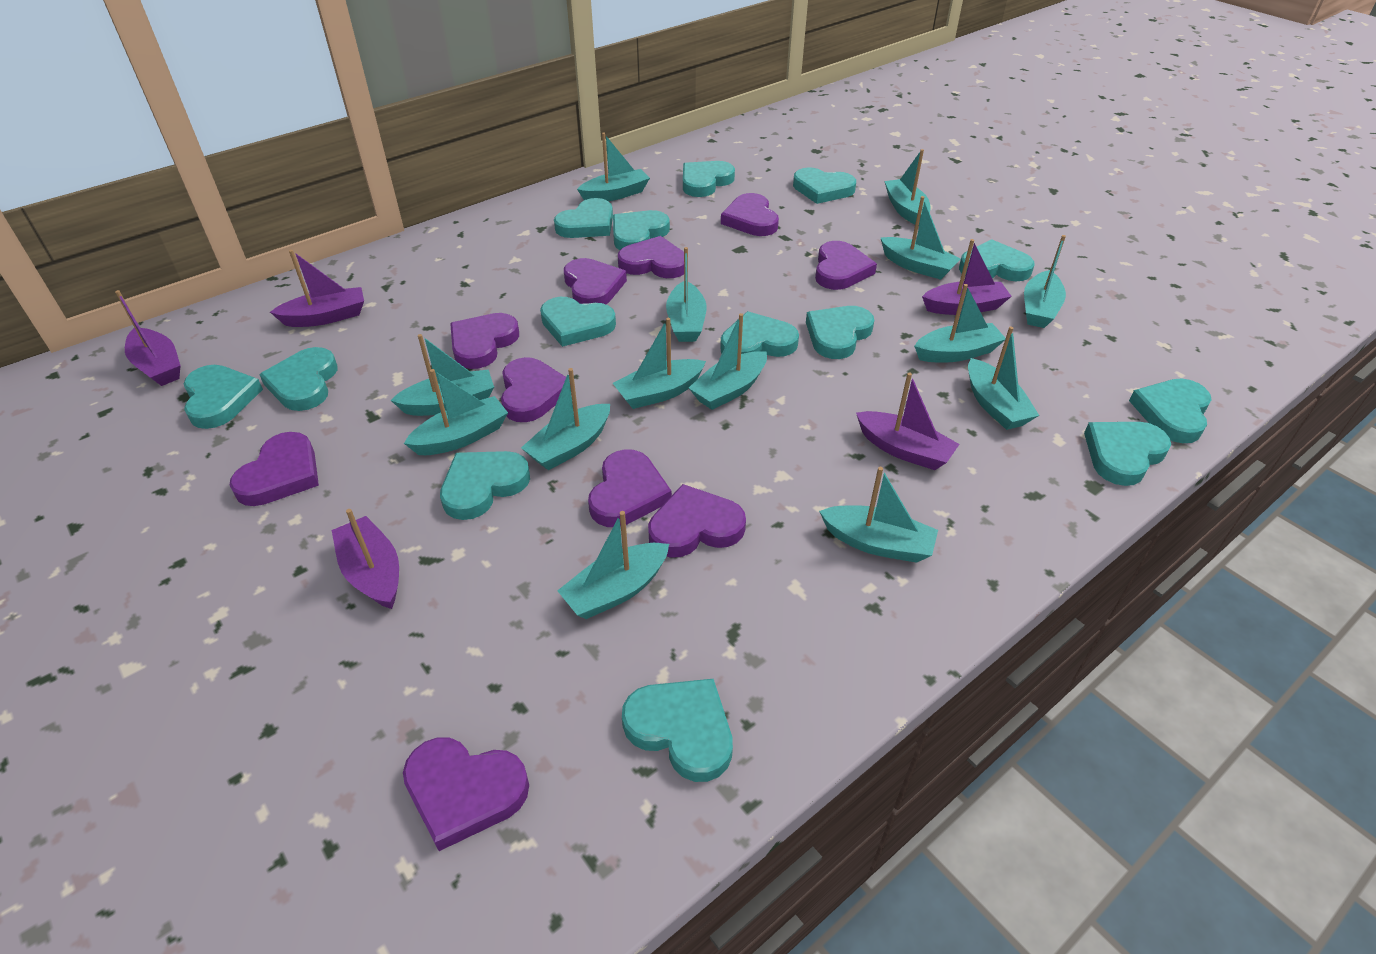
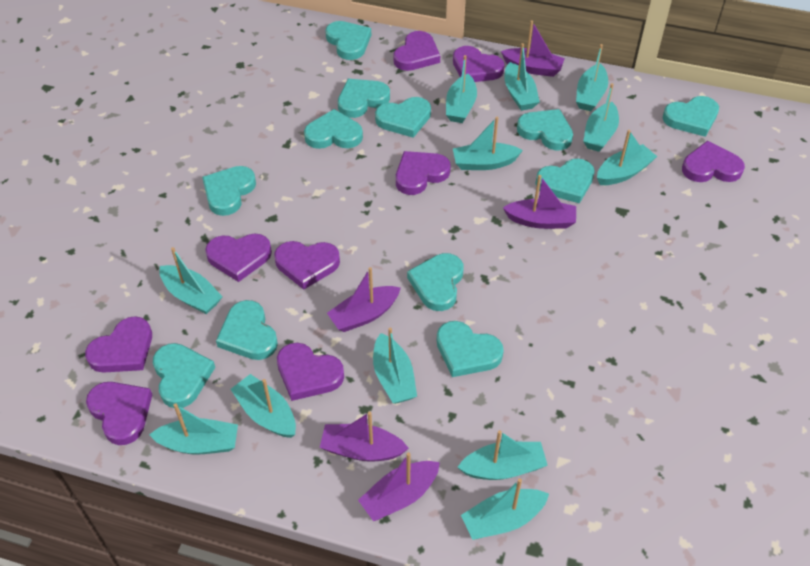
purple heart: [229,432,319,506] [403,737,529,851] [450,313,519,369] [501,357,571,422] [564,258,627,304] [588,449,672,527] [618,236,684,278] [648,484,746,558] [721,193,779,236] [815,241,877,290] = 10 -> [85,316,152,373] [86,382,152,445] [205,234,272,282] [274,241,340,290] [277,343,344,401] [393,31,440,71] [396,151,451,195] [453,46,505,82] [682,141,745,182] = 9
turquoise boat: [390,334,494,416] [404,369,508,455] [521,368,610,470] [557,511,669,619] [577,133,650,201] [613,318,706,409] [666,247,707,342] [689,313,767,410] [819,467,938,563] [881,196,961,280] [884,149,930,225] [914,284,1006,363] [968,327,1040,430] [1024,235,1066,328] = 14 -> [149,403,238,454] [159,247,223,314] [231,374,296,438] [373,327,417,404] [446,55,477,123] [453,117,523,170] [457,430,548,480] [461,478,549,540] [504,43,540,111] [576,44,608,111] [583,83,619,152] [597,130,657,185] = 12
turquoise heart: [184,365,263,429] [259,347,337,411] [440,451,530,520] [540,297,616,347] [554,198,613,238] [613,210,670,250] [622,679,733,782] [683,161,735,197] [720,311,799,357] [793,167,856,204] [806,306,874,359] [959,239,1034,281] [1084,422,1171,486] [1129,379,1212,443] = 14 -> [153,343,215,408] [202,166,256,216] [216,300,278,360] [304,109,363,149] [325,21,371,60] [338,79,390,118] [375,97,431,138] [407,253,463,311] [437,321,504,377] [517,109,573,150] [535,159,595,203] [663,96,719,137] = 12

